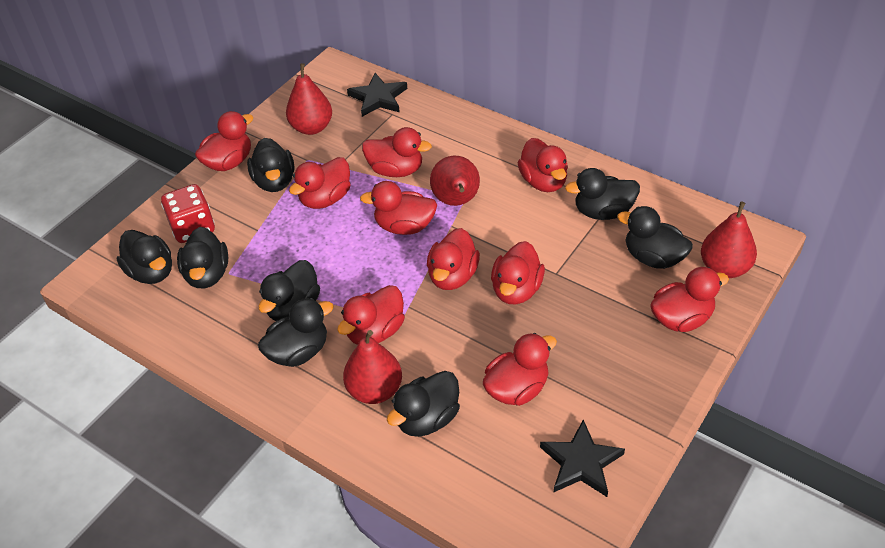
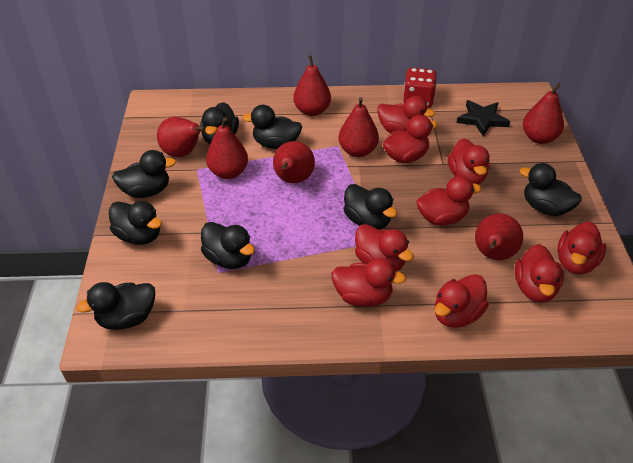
black star: [347,73,407,117] [540,420,625,497] = 2 -> [457,100,510,137] = 1
red duck: [195,111,253,171] [289,157,351,209] [337,285,405,345] [360,181,437,235] [362,127,432,177] [427,228,480,290] [483,333,557,406] [491,241,545,304] [518,138,568,192] [650,267,729,332] = 10 -> [331,258,406,307] [355,224,414,271] [377,96,435,133] [383,115,438,163] [416,176,482,226] [435,274,489,328] [448,138,490,184] [515,244,564,303] [557,222,606,274] = 9
red pear: [286,63,332,135] [343,330,402,404] [430,156,480,206] [701,202,757,278] = 4 -> [157,117,206,157] [206,117,248,179] [273,141,315,183] [293,55,331,116] [338,97,379,157] [475,213,523,260] [523,83,564,144] = 7

